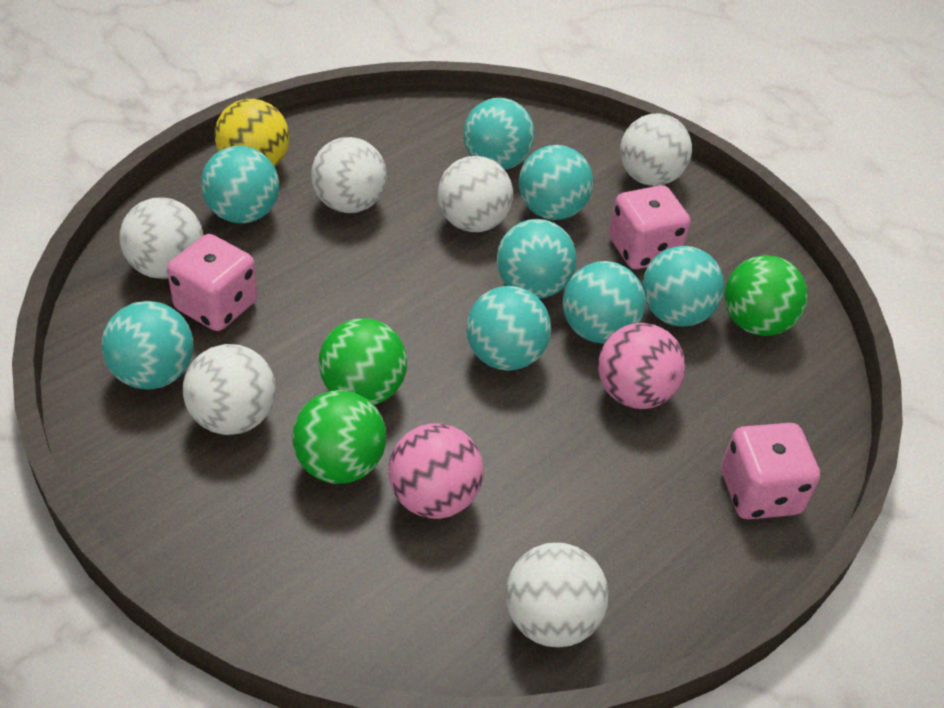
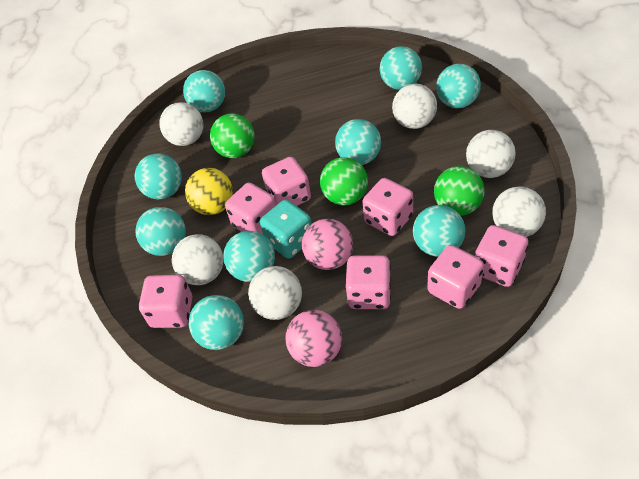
pink dice: [167,234,257,331] [609,185,691,269] [721,423,820,520] = 3 -> [139,275,192,328] [225,183,276,234] [262,157,311,206] [345,255,391,309] [362,178,413,236] [427,245,484,309] [475,225,528,287] = 7
turquoise ball: [101,301,194,390] [201,146,279,223] [463,98,535,170] [466,286,551,371] [497,219,576,299] [519,145,593,220] [563,261,645,344] [642,246,724,327] = 8 -> [135,153,182,199] [135,207,186,256] [183,70,225,112] [189,295,244,350] [223,231,275,282] [335,119,381,165] [380,46,422,90] [413,205,465,257] [436,64,481,108] = 9
turquoise dice: none = 0 -> [260,200,312,259] = 1

